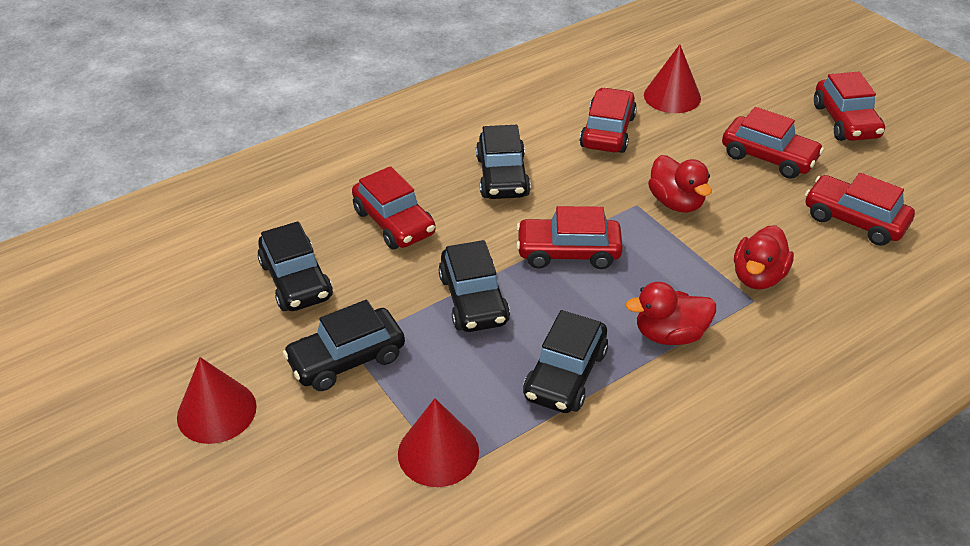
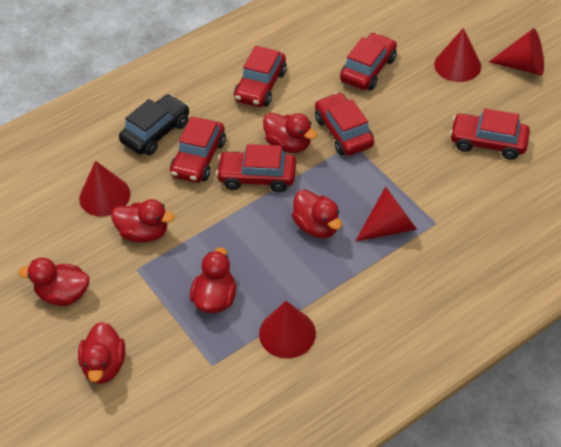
black car: [257,221,333,311] [283,300,405,391] [438,240,510,332] [476,125,531,199] [523,310,608,413] = 5 -> [119,94,189,155] = 1
red cone: [177,357,257,444] [398,398,479,487] [644,44,701,113] = 3 -> [79,161,131,216] [259,301,316,359] [355,186,417,242] [434,28,481,82] [489,28,544,76] = 5
red duck: [625,282,716,345] [648,155,712,213] [734,225,794,290] = 3 -> [19,258,89,306] [78,322,125,384] [111,199,175,243] [190,247,236,313] [263,113,317,153] [292,190,342,238] = 6

